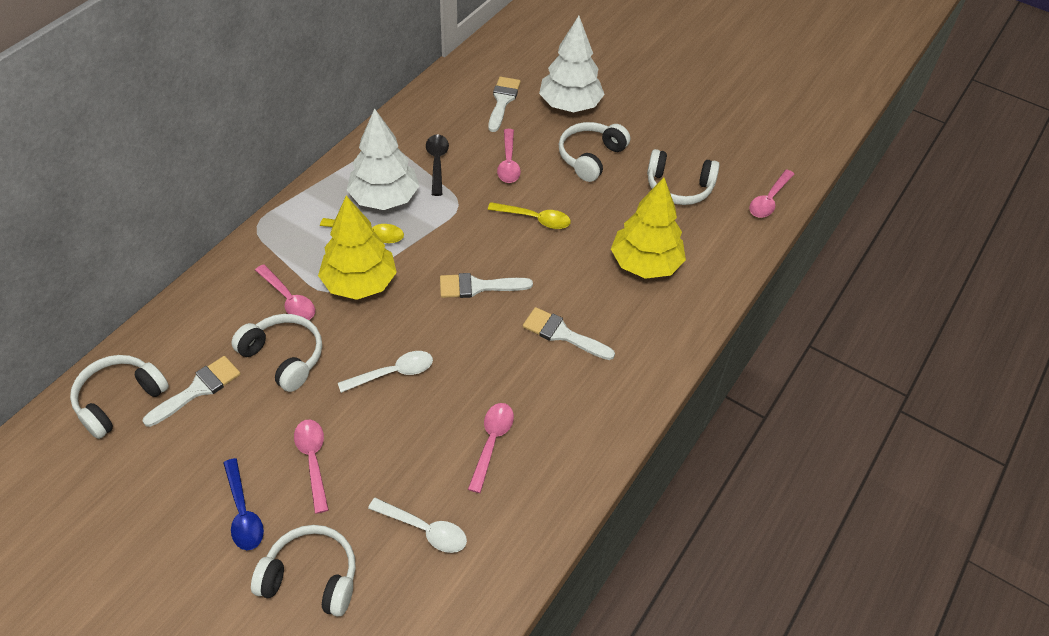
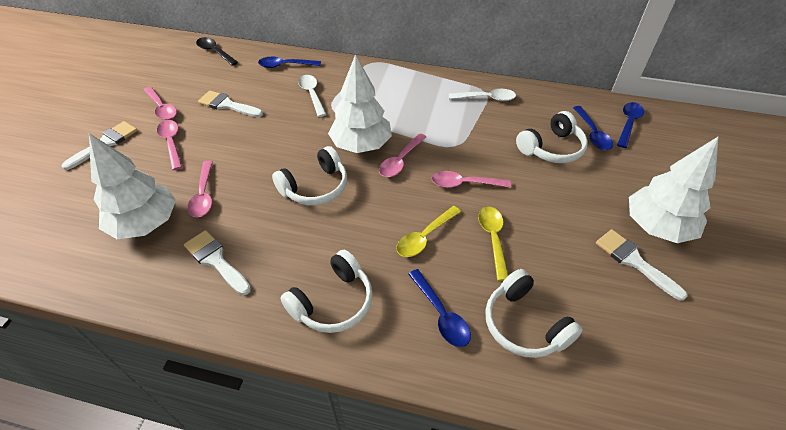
blue spoon: [223,458,264,550] = 1 -> [258,57,321,68] [408,269,471,347] [573,106,613,150] [617,102,644,148] = 4
white headphones: [70,355,169,439] [231,314,322,392] [251,525,356,617] [559,122,630,182] [647,149,720,205] = 5 -> [272,146,347,205] [281,250,373,333] [485,269,583,358] [516,111,588,163] = 4
white tree: [347,108,419,210] [539,16,605,112] = 2 -> [89,133,176,239] [328,54,392,153] [629,137,718,243] = 3
yellow tree: [318,196,397,300] [611,177,686,279] = 2 -> none = 0

